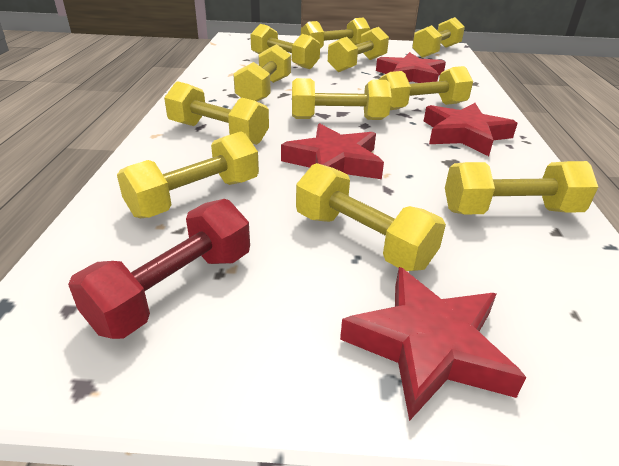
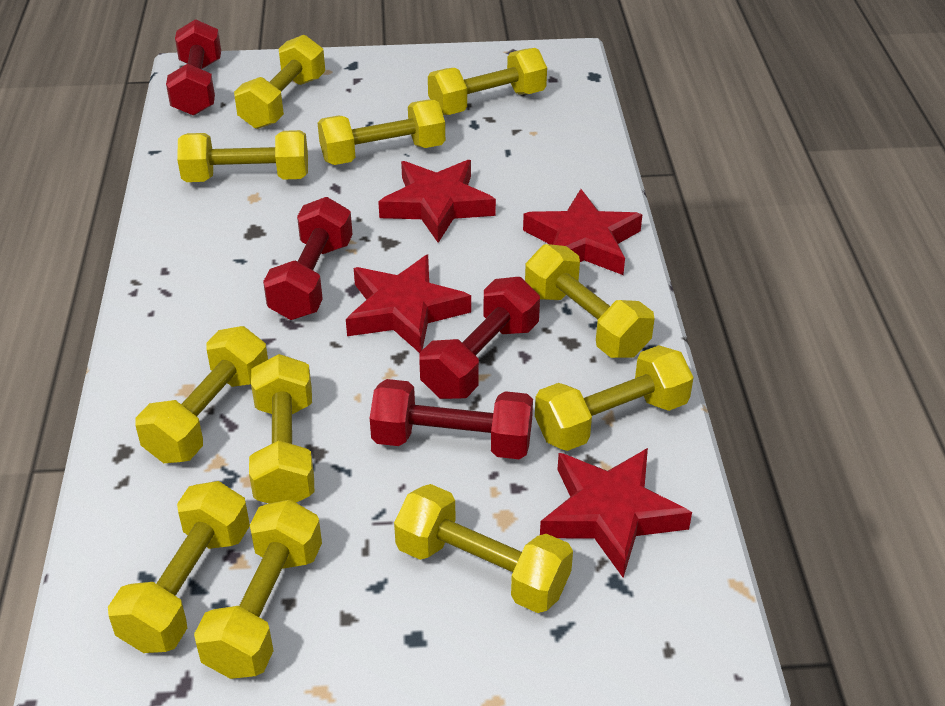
red dumbbell: [68,199,250,339] = 1 -> [166,19,221,116] [263,197,353,320] [370,379,533,459] [419,277,540,399] = 4

